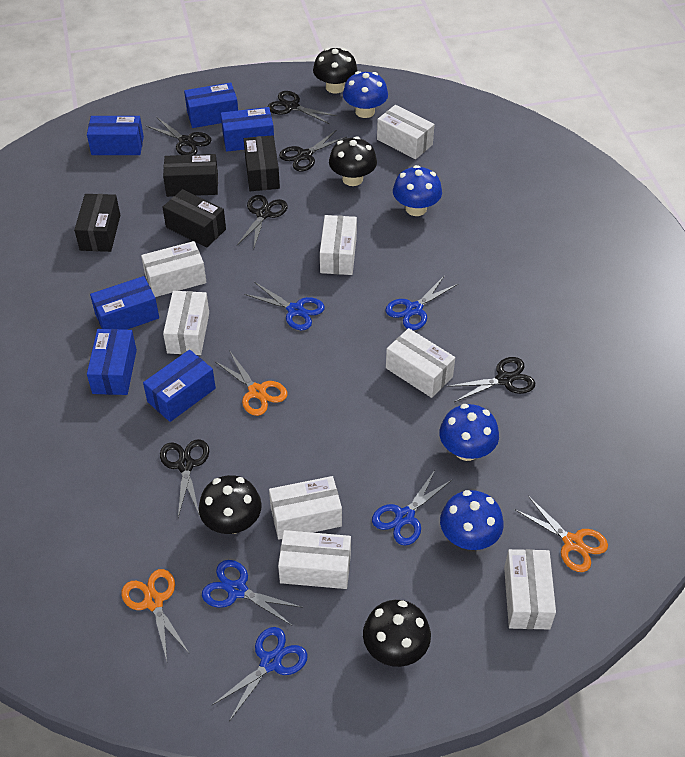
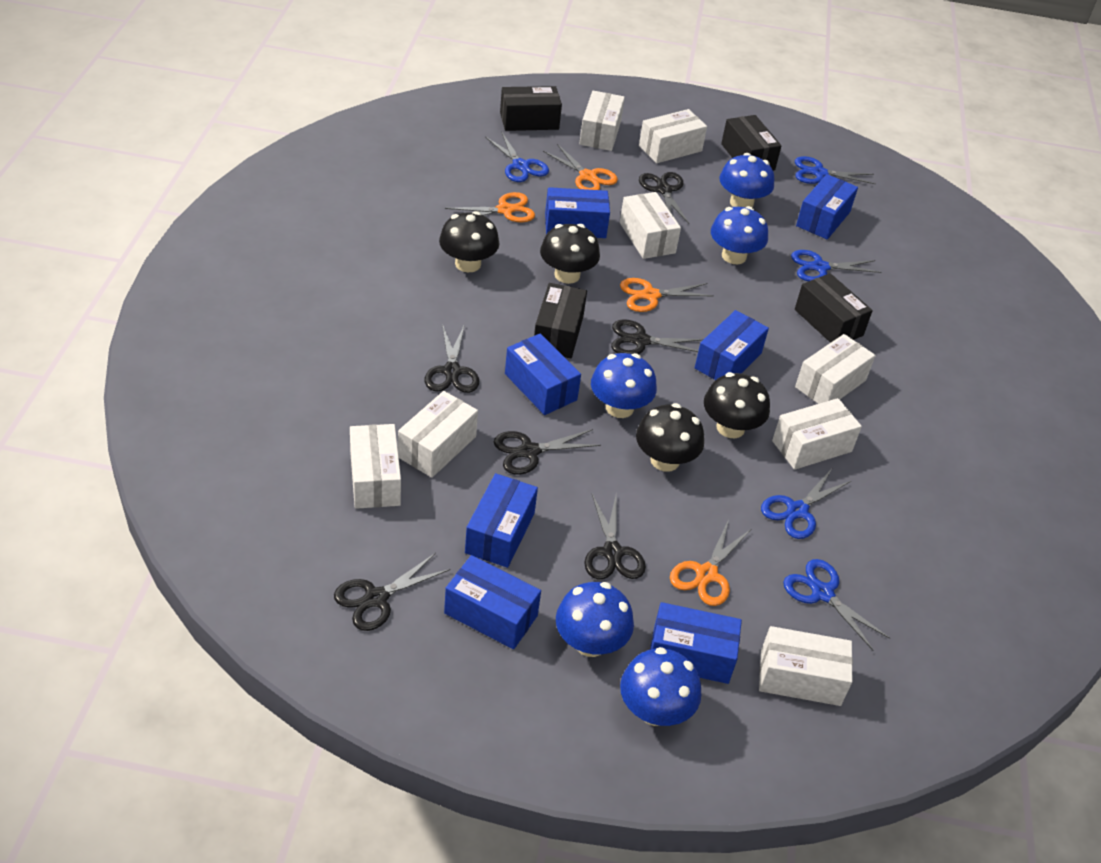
blue box: [87,116,144,155] [87,329,137,395] [90,276,159,330] [143,350,216,422] [184,82,238,128] [221,107,274,152] = 6 -> [444,555,541,649] [465,473,538,568] [505,333,581,415] [545,187,610,238] [650,602,742,684] [695,310,769,380] [796,174,858,239] = 7
blue mushroom: [343,71,388,118] [393,165,442,216] [439,404,499,461] [440,490,504,550] = 4 -> [556,582,634,657] [591,353,657,418] [620,647,701,726] [711,206,768,264] [719,153,774,207] = 5
orange scissors: [122,569,189,661] [214,350,287,416] [515,496,608,572] = 3 -> [445,192,535,222] [543,144,618,190] [620,278,714,312] [670,519,751,606] = 4

